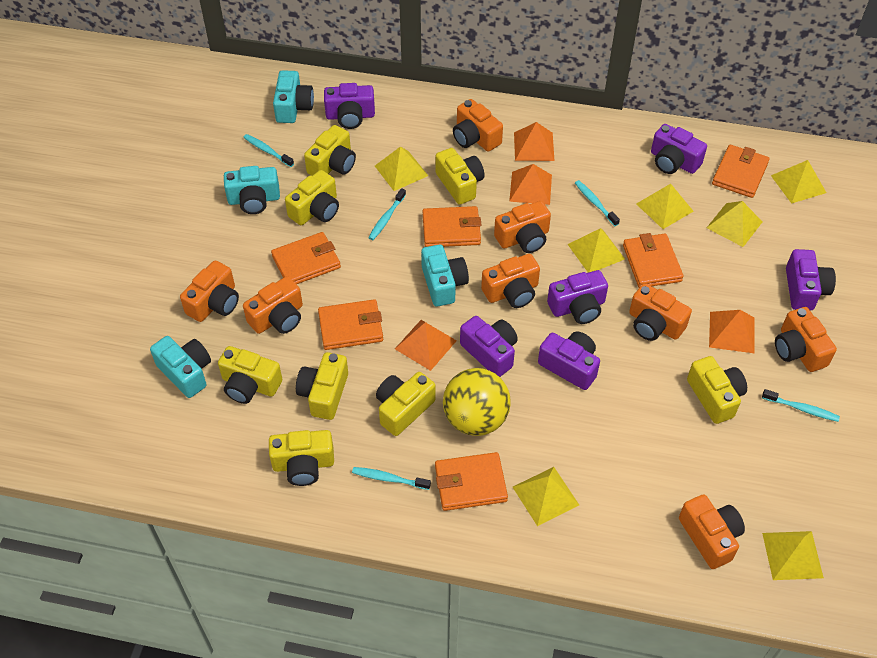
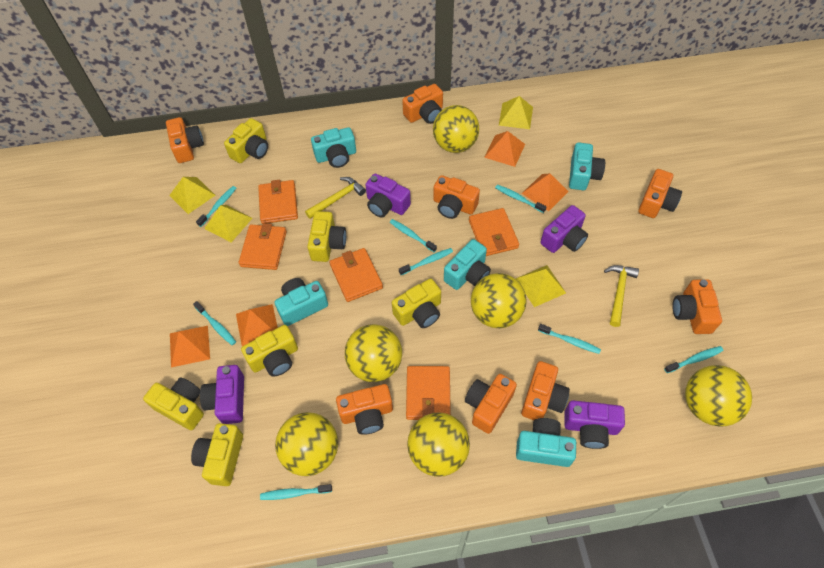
orange wallet: [271,232,341,284] [318,299,383,350] [423,206,482,247] [435,452,508,511] [623,233,684,288] [712,145,770,198] = 6 -> [239,223,287,270] [258,180,298,224] [329,248,383,302] [406,366,451,420] [469,208,519,256] = 5
purple camera: [324,83,375,129] [460,316,518,377] [538,332,600,390] [547,270,608,324] [651,124,707,174] [786,249,836,311] = 6 -> [200,365,244,424] [365,174,411,217] [541,205,588,253] [564,400,625,449] = 4
turquoise camera: [150,336,211,398] [224,166,280,214] [273,70,314,123] [421,244,469,306] = 4 -> [274,278,328,326] [311,127,356,168] [444,239,491,290] [516,418,576,467] [569,142,605,190] = 5
turquoise toothbrush: [243,134,294,167] [352,467,431,490] [369,188,406,240] [575,180,620,226] [762,389,840,422] = 5 -> [193,301,236,345] [196,186,236,227] [260,484,332,500] [390,219,437,252] [399,248,453,275] [495,184,547,213] [538,324,601,354] [664,346,723,373] = 8
yellow ball: [443,368,511,436] = 1 -> [275,412,338,476] [345,324,402,382] [407,412,470,477] [433,105,479,153] [471,273,526,328] [685,365,752,426] = 6
yellow camera: [218,346,282,404] [269,430,334,486] [285,170,339,225] [296,352,348,420] [304,125,356,176] [376,372,436,436] [435,148,484,205] [687,356,747,424] = 8 -> [143,377,204,430] [191,423,243,486] [224,118,268,163] [241,325,298,377] [307,211,346,262] [392,279,441,328] = 6
yellow hammer: none = 0 -> [305,177,366,219] [604,265,639,327] = 2
yellow pyramid: [375,146,428,191] [513,467,579,526] [568,228,625,273] [636,184,694,229] [707,201,762,247] [762,531,824,580] [771,160,826,204] = 7 -> [169,177,215,214] [204,205,252,242] [499,96,533,129] [516,265,566,307] = 4

